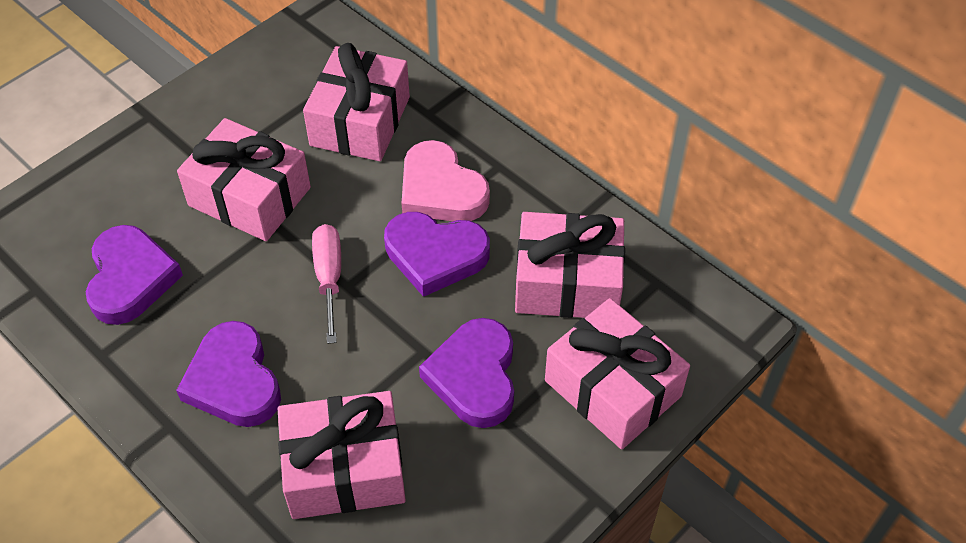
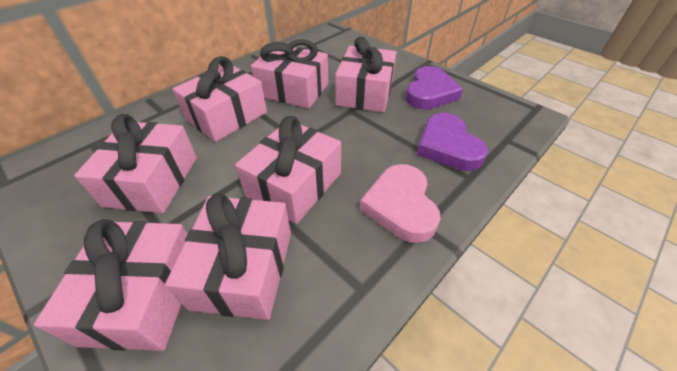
pink gift: [177,118,311,241] [278,391,406,519] [303,43,410,161] [515,212,625,318] [545,298,690,449] = 5 -> [34,219,187,351] [74,114,197,213] [165,193,291,320] [173,56,267,142] [235,116,341,224] [251,39,328,108] [335,36,397,112] = 7
pink screwdriver: [312,224,341,344] = 1 -> none = 0
purple heart: [86,225,183,325] [176,321,281,427] [384,212,490,297] [419,318,514,428] = 4 -> [406,66,463,109] [417,113,488,171] = 2

